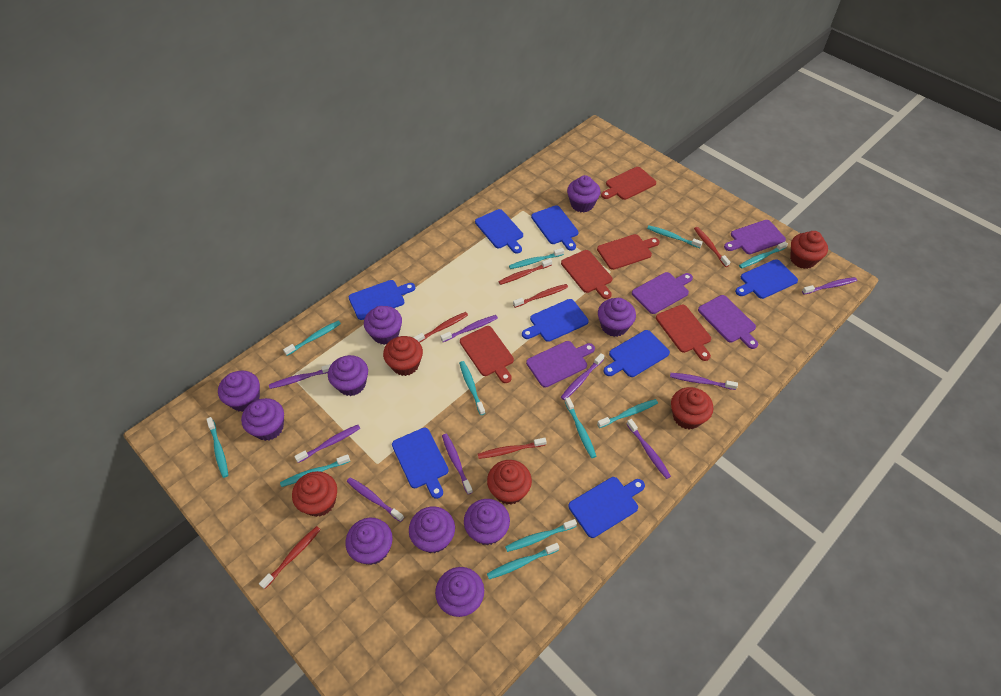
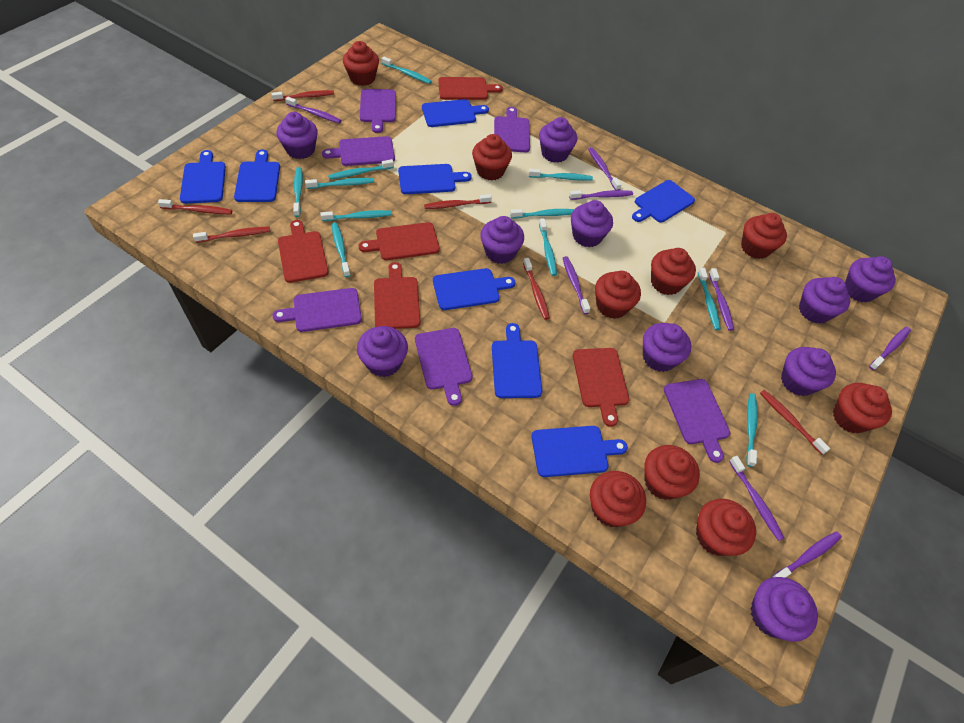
purple cutting board: [526,341,595,388] [632,272,693,314] [698,295,758,349] [724,220,786,254] = 4 -> [272,288,362,332] [322,136,395,166] [360,89,396,133] [415,328,473,406] [494,107,530,152] [664,379,730,463] = 6
purple toothbrush: [269,364,331,389] [294,425,360,463] [347,477,404,522] [440,315,498,342] [442,434,473,494] [561,353,604,400] [627,419,671,479] [670,373,738,390] [802,277,857,294] = 9 -> [285,97,341,123] [563,256,591,314] [569,190,633,200] [588,147,622,190] [709,268,734,331] [729,456,784,541] [771,532,842,578] [869,327,911,370] = 8
red cupcake: [292,471,337,517] [383,336,423,376] [487,460,532,505] [671,387,713,429] [790,231,828,269] = 5 -> [343,41,379,86] [472,134,512,180] [590,471,646,527] [595,271,641,319] [644,445,700,500] [651,248,696,295] [696,499,756,556] [741,213,787,259] [833,383,892,434] = 9

